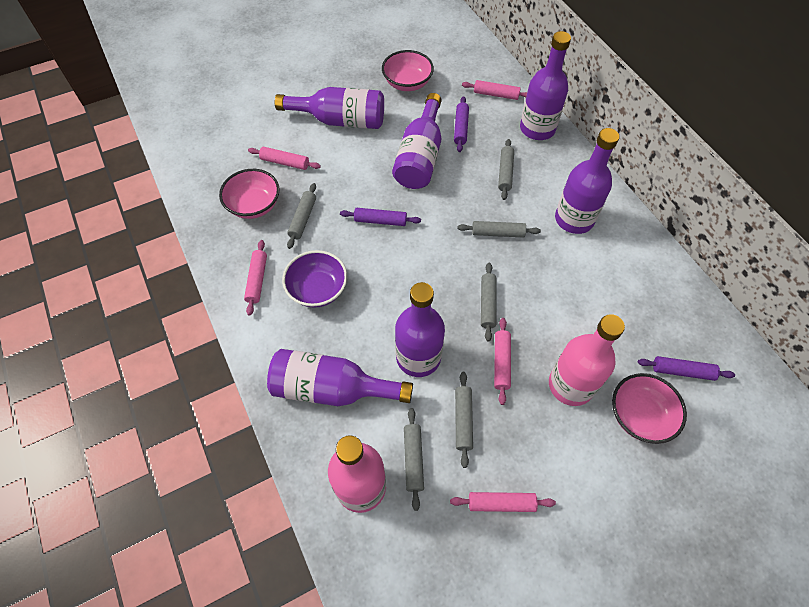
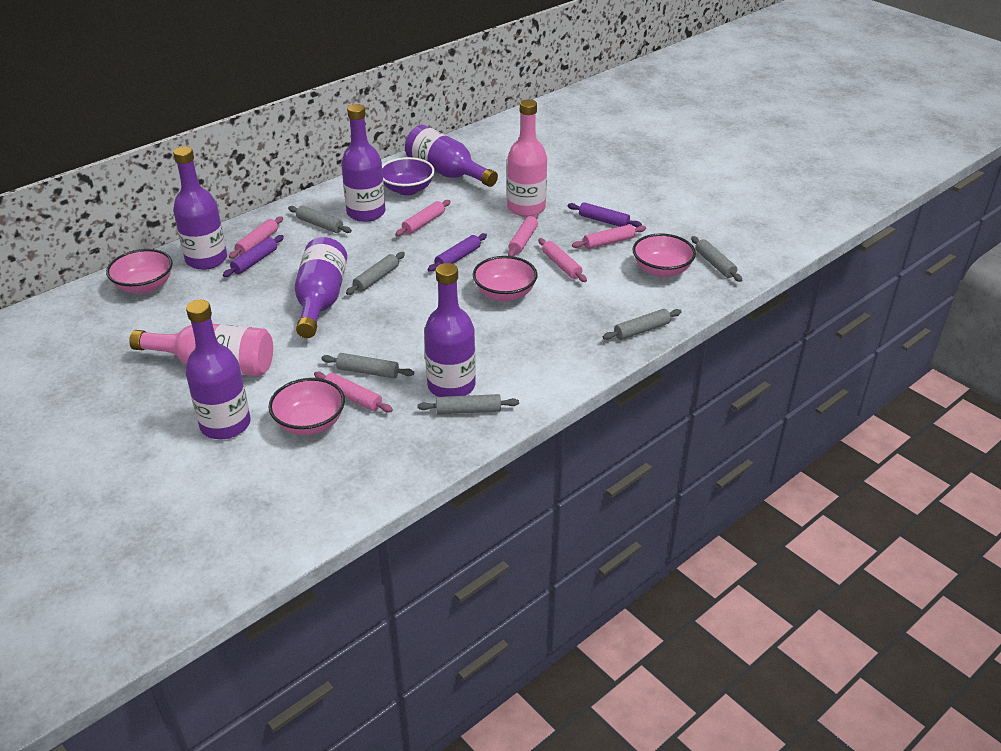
pink bowl: [219,169,280,219] [382,50,434,91] [612,373,687,444] = 3 -> [106,249,173,294] [268,378,345,435] [473,256,538,302] [633,234,696,277] = 4
pink rolling pin: [244,240,267,316] [248,147,321,170] [450,492,556,512] [462,80,527,100] [494,318,511,405] = 5 -> [229,216,283,259] [314,372,393,412] [395,200,451,236] [508,213,538,257] [538,238,587,282] [572,224,646,249] = 6

